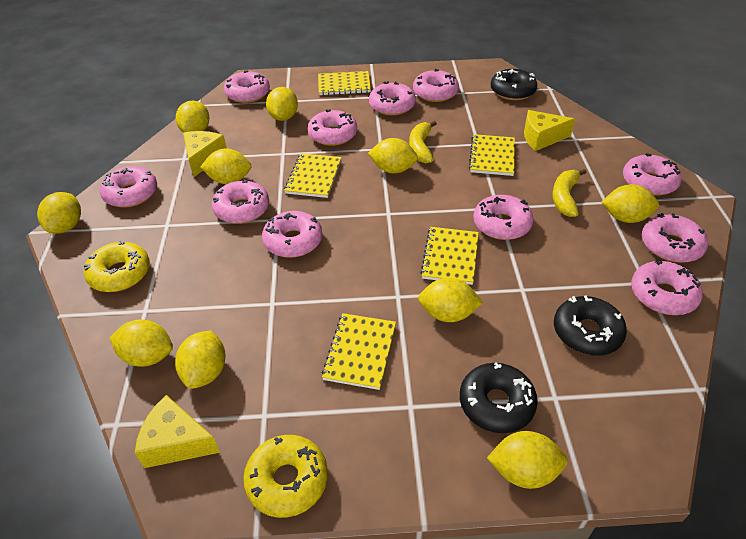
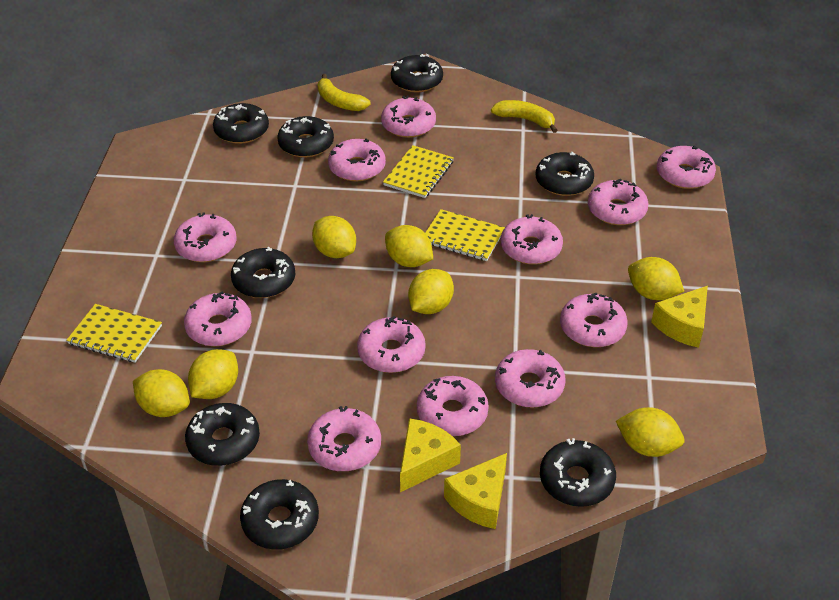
black donut: [460,362,538,433] [491,69,537,100] [554,295,627,356] = 3 -> [185,403,260,466] [213,103,269,144] [231,247,295,298] [240,479,319,549] [277,116,334,157] [391,54,443,93] [536,152,594,196] [540,438,616,507] = 8
pink donut: [100,166,157,207] [212,179,269,224] [224,70,270,103] [262,211,322,258] [308,109,357,146] [369,81,416,116] [413,69,459,102] [473,195,534,240] [623,153,682,196] [631,260,703,315] [642,213,708,263] = 11 -> [174,212,237,262] [184,291,252,346] [307,406,381,471] [328,138,386,181] [357,316,426,373] [381,96,436,138] [417,376,489,436] [495,349,565,407] [501,214,563,264] [560,293,628,347] [588,179,649,225] [657,146,716,189] = 12
yellow donut: [84,240,150,292] [243,435,328,518] = 2 -> none = 0
yellow lemon: [37,192,81,233] [109,319,173,367] [175,330,226,389] [176,101,209,133] [200,148,251,184] [266,87,298,121] [368,138,418,174] [418,278,483,322] [487,431,568,489] [601,184,659,223] = 10 -> [133,369,190,417] [188,349,238,399] [312,216,356,258] [385,225,433,267] [408,269,454,314] [616,407,684,457] [628,257,684,300] = 7
yellow notebook: [284,153,341,198] [318,71,371,95] [322,313,396,390] [420,227,479,285] [469,134,515,176] = 5 -> [66,304,162,363] [383,145,454,198] [425,209,505,261] = 3

